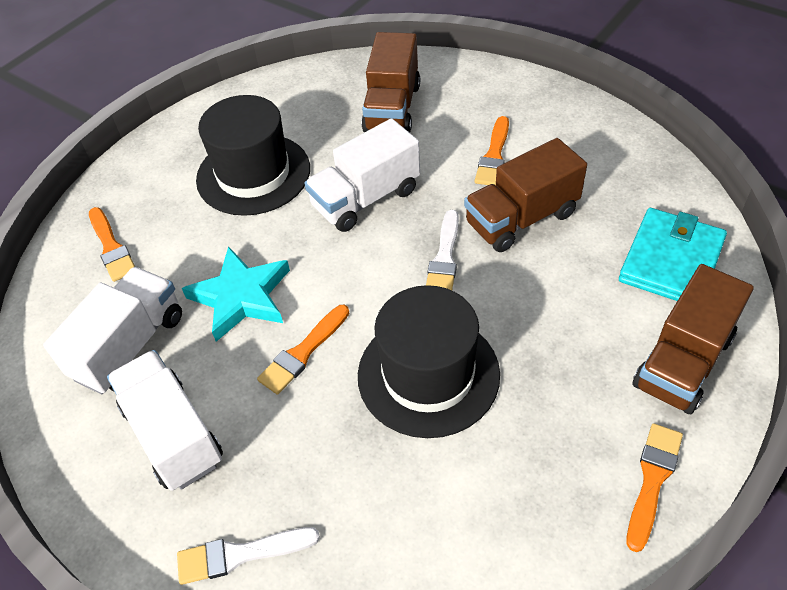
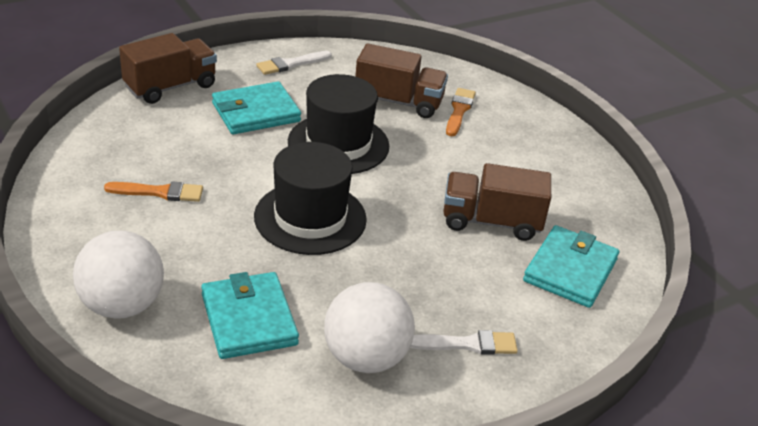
orange brush: [89,207,135,282] [257,305,349,394] [475,116,509,185] [627,423,683,552] = 4 -> [104,181,203,202] [446,88,476,136] = 2
turquoise star: [182,246,290,342] = 1 -> none = 0
turquoise wallet: [619,208,727,301] = 1 -> [201,272,299,359] [212,82,301,134] [523,225,619,308] = 3
white ball: none = 0 -> [73,231,164,319] [324,282,415,373] = 2
white truck: [43,267,182,394] [107,350,223,491] [304,118,420,232] = 3 -> none = 0

